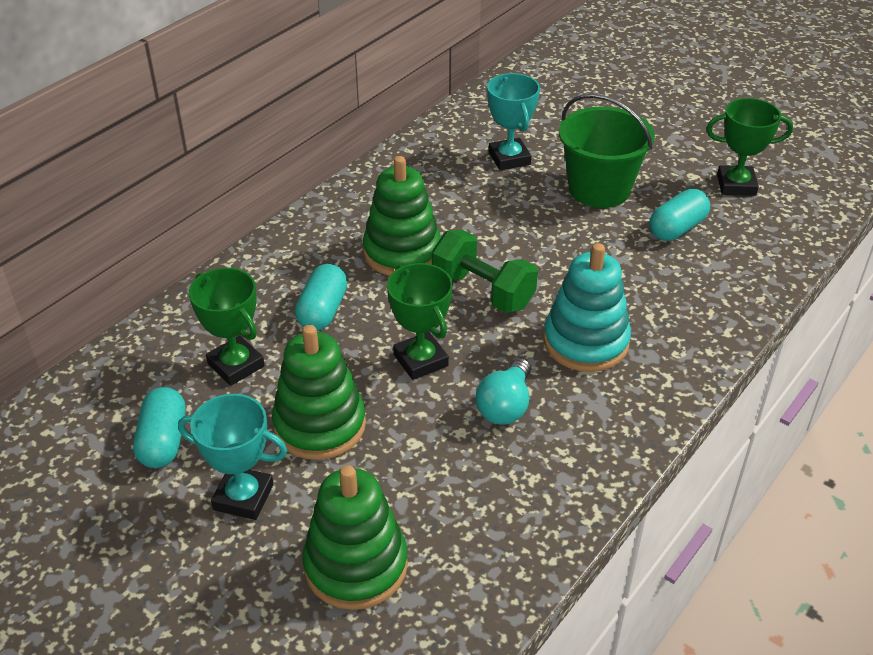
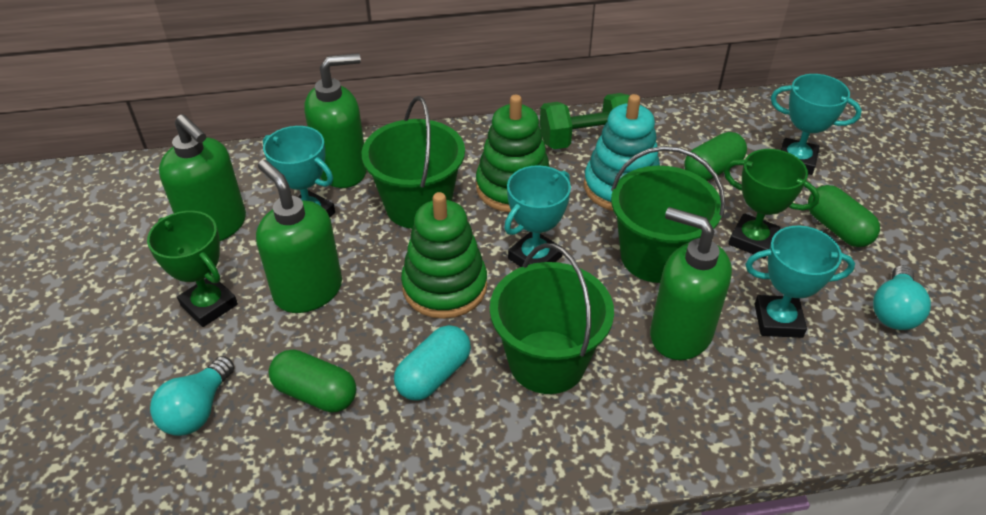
green bucket: [559,94,655,208] = 1 -> [362,96,465,229] [490,243,614,394] [611,146,725,283] = 3
green capsule: none = 0 -> [269,349,356,413] [684,132,747,181] [808,185,880,247] = 3
green soap dispenser: none = 0 -> [159,114,246,241] [256,160,342,313] [305,53,367,188] [650,207,732,360] = 4
green stacking toy: [272,325,366,460] [302,465,408,610] [363,156,441,276] = 3 -> [401,192,487,319] [476,95,550,212] = 2
green trophy: [189,268,265,386] [387,263,453,380] [706,98,793,196] = 3 -> [147,211,238,327] [724,149,820,259] = 2
turquoise capsule: [133,387,186,468] [295,264,347,331] [649,189,710,241] = 3 -> [394,325,471,401] = 1
turquoise light bulb: [476,358,531,425] = 1 -> [150,356,234,436] [873,265,931,330] = 2
turquoise trophy: [178,394,287,520] [487,73,540,170] = 2 -> [263,126,335,217] [504,165,571,267] [746,226,855,338] [771,74,862,175] = 4

